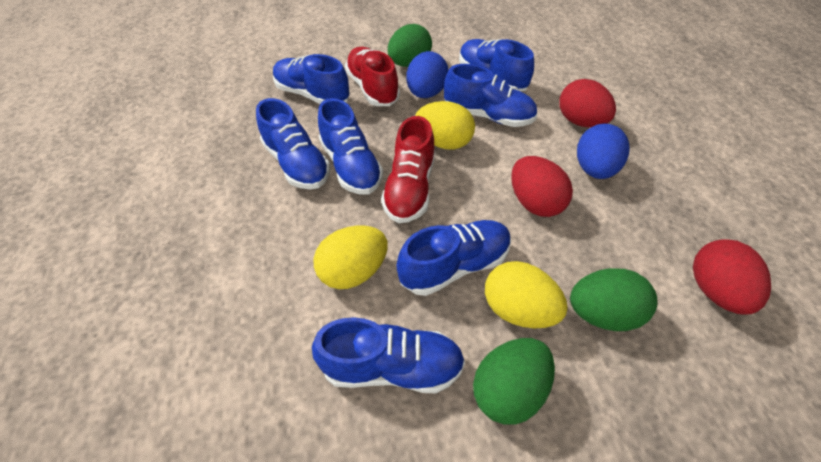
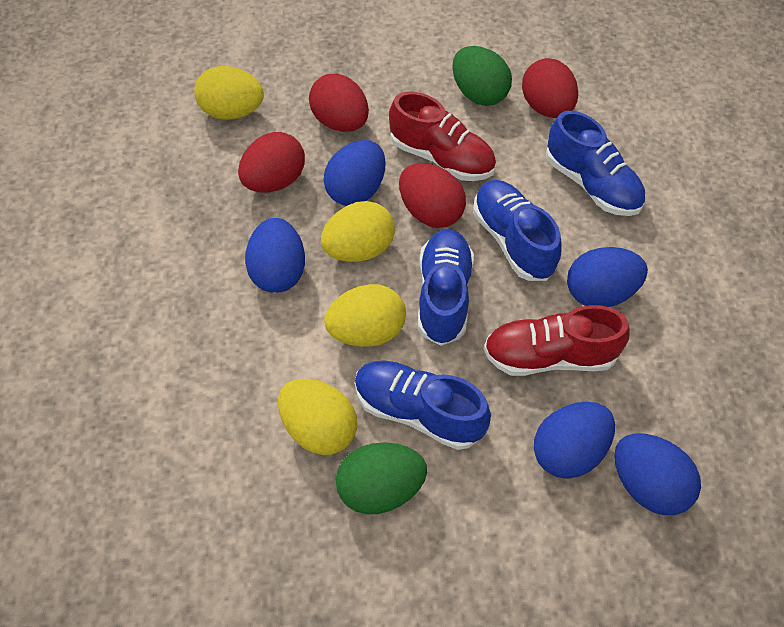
blue egg: [406,51,449,98] [577,123,630,179] = 2 -> [245,218,305,293] [323,140,385,206] [534,402,615,479] [567,247,648,307] [614,434,701,515] = 5
blue shoe: [256,98,330,189] [273,54,350,104] [312,317,465,393] [318,98,383,195] [397,220,511,296] [444,64,537,127] [459,39,534,91] = 7 -> [355,360,491,450] [418,229,474,346] [473,180,562,281] [546,111,645,216] = 4
green egg: [388,24,432,67] [473,338,555,425] [570,268,658,331] = 3 -> [336,442,427,514] [453,46,512,106] = 2
red egg: [511,156,573,217] [559,79,616,128] [693,239,771,314] = 3 -> [238,132,305,193] [309,74,369,132] [399,163,466,228] [522,58,578,118] = 4
yellow egg: [313,225,388,289] [415,101,475,150] [485,261,568,328] = 3 -> [194,66,264,120] [278,378,357,455] [321,201,395,262] [324,284,406,347] = 4

